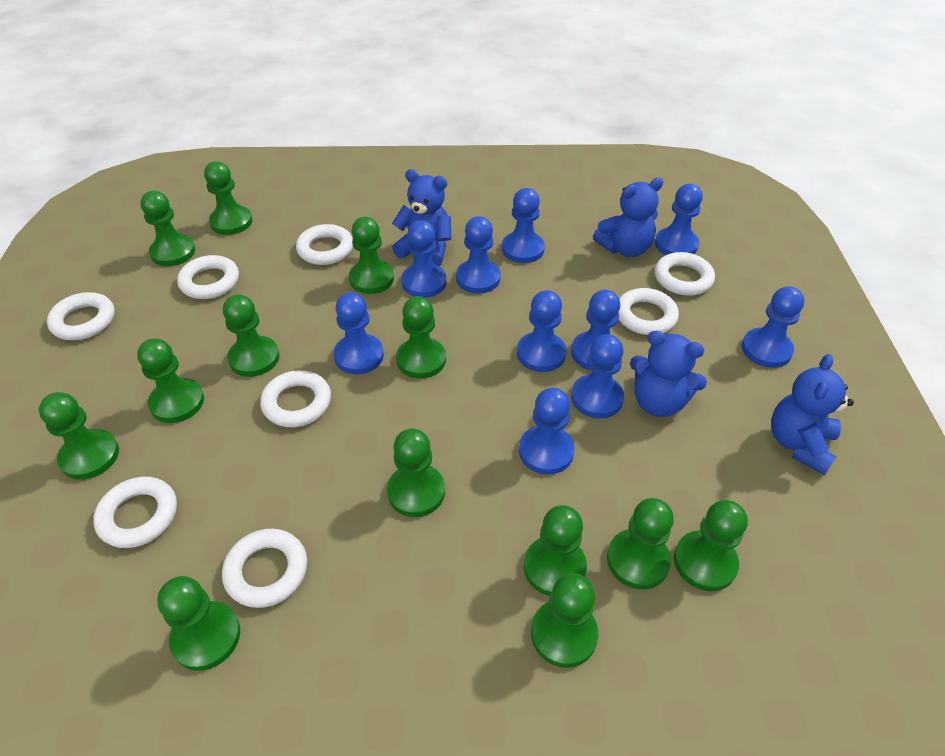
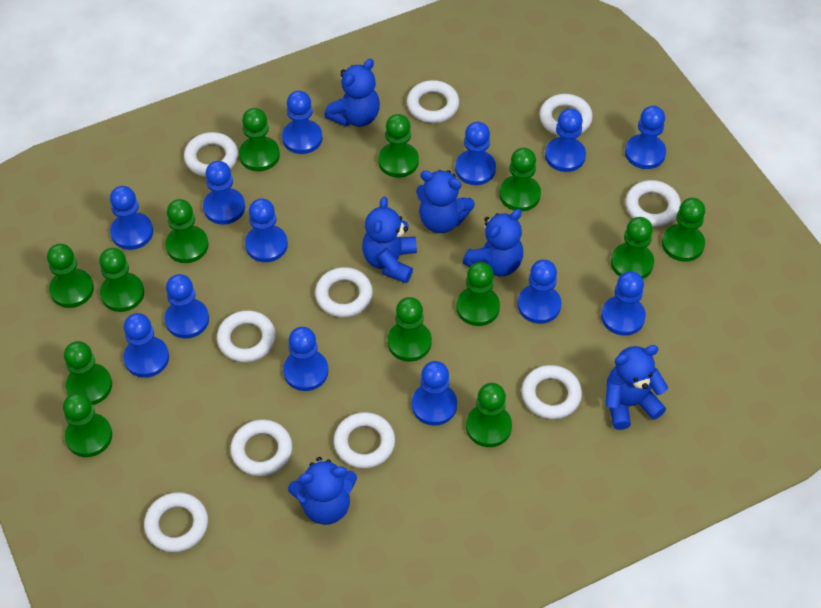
blue pawn: [333,292,384,374] [401,220,447,298] [456,216,501,293] [502,188,545,263] [517,290,566,372] [519,388,575,475] [571,290,620,371] [571,334,624,418] [655,184,703,255] [742,286,805,368] = 10 -> [110,186,153,250] [123,313,169,378] [165,274,209,339] [203,161,245,225] [245,198,288,262] [282,91,323,154] [283,327,328,391] [412,361,457,426] [455,122,496,185] [517,260,561,324] [545,108,586,172] [601,271,646,335] [625,106,666,169] = 13
blue teddy bear: [392,169,451,266] [593,178,663,257] [630,331,707,417] [771,354,854,475] = 4 -> [288,457,357,525] [324,59,380,127] [362,197,417,283] [416,170,475,233] [463,209,523,276] [605,345,668,430] = 6
white ring: [47,292,115,340] [93,477,177,548] [177,255,239,299] [222,529,307,608] [260,370,331,427] [296,224,353,265] [618,288,679,335] [655,252,715,296] = 8 -> [144,492,208,552] [184,132,238,177] [217,310,276,362] [230,419,292,476] [315,267,373,317] [334,412,395,469] [407,80,459,123] [522,365,582,419] [540,94,593,136] [625,180,681,227] = 10

